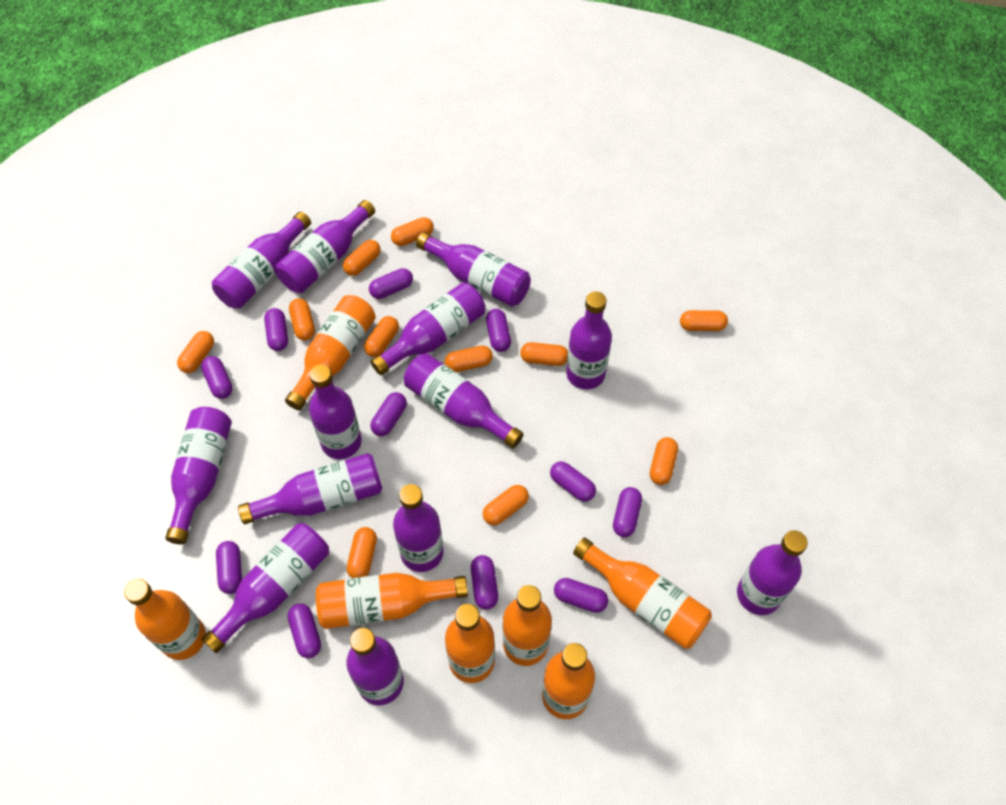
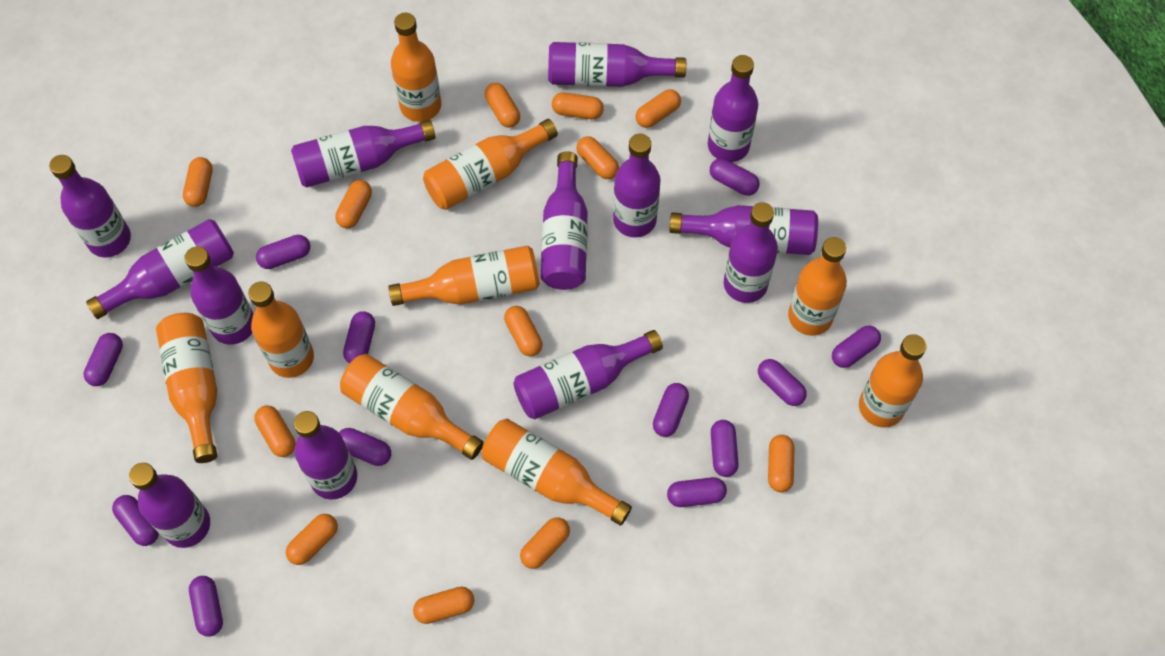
orange bottle: [124,579,206,660] [285,295,376,410] [316,573,468,629] [445,604,495,683] [503,585,552,666] [542,643,595,719] [573,538,712,649] = 7 -> [156,313,217,463] [248,282,314,378] [340,354,484,460] [388,245,540,306] [391,13,441,122] [423,119,558,210] [481,419,632,526] [788,237,847,336] [859,334,926,428] = 9
orange capsule: [177,331,214,373] [289,298,315,341] [343,240,381,276] [347,527,377,578] [364,316,399,357] [391,217,434,246] [445,346,493,372] [483,485,529,525] [520,342,568,366] [650,437,678,485] [680,310,728,331] = 11 -> [183,157,213,207] [254,405,296,457] [286,514,338,565] [335,180,372,229] [413,587,474,624] [485,83,520,128] [504,306,542,356] [520,518,570,569] [552,93,604,119] [576,136,619,179] [635,89,681,128] [768,435,794,492] = 12
purple capsule: [201,356,233,399] [216,541,242,594] [264,308,288,351] [287,604,321,658] [369,268,413,299] [370,392,407,436] [471,555,498,610] [486,309,511,352] [550,461,596,502] [554,578,608,613] [613,487,642,537] = 11 -> [83,333,123,386] [112,495,159,546] [189,576,223,637] [256,235,310,269] [339,428,391,466] [343,311,375,363] [653,383,689,437] [667,477,727,507] [710,158,759,196] [711,420,739,477] [758,359,807,406] [832,326,881,368] = 12

